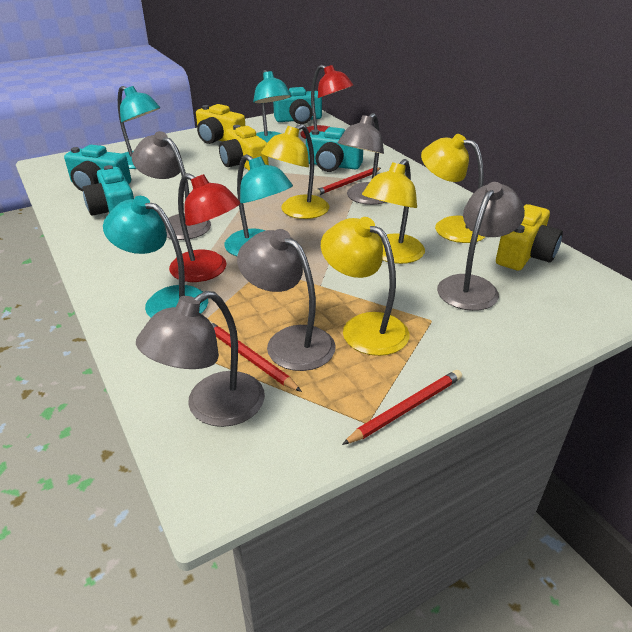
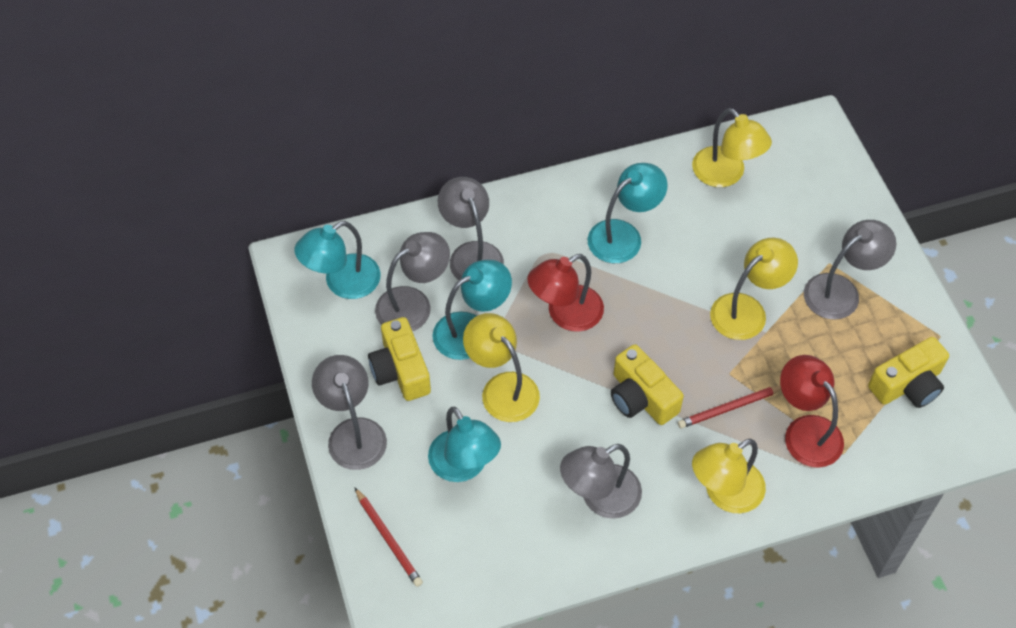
red pencil: [210,321,302,392] [313,168,381,196] [342,370,462,445] = 3 -> [355,488,423,587] [678,386,781,429] = 2
turquoise camera: [64,145,131,192] [82,165,134,216] [273,87,322,124] [306,127,363,172] = 4 -> none = 0

